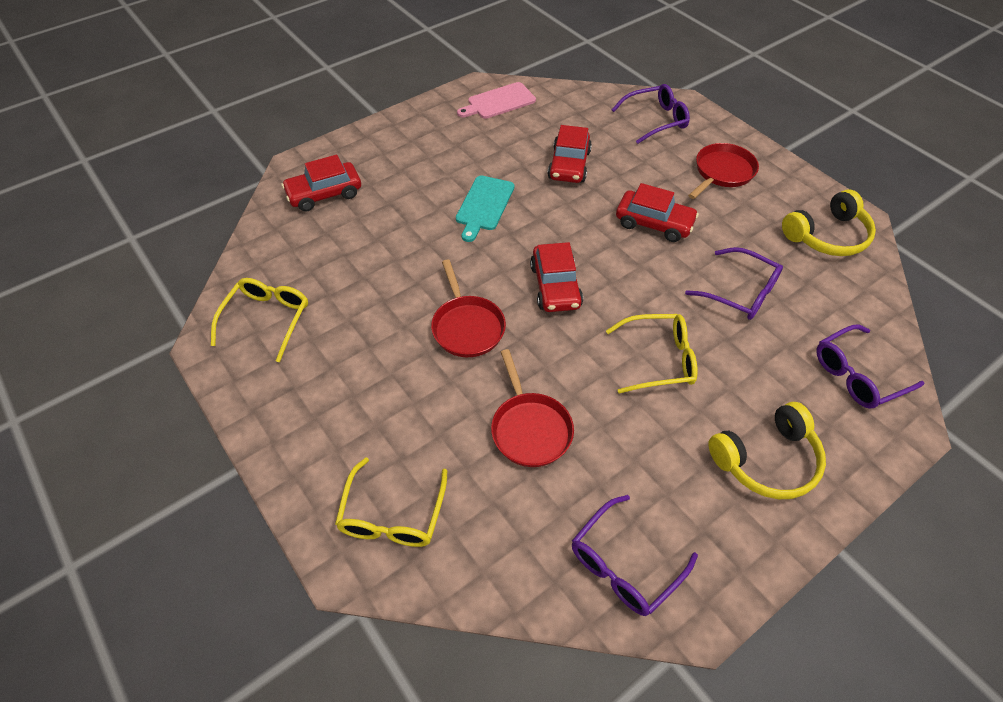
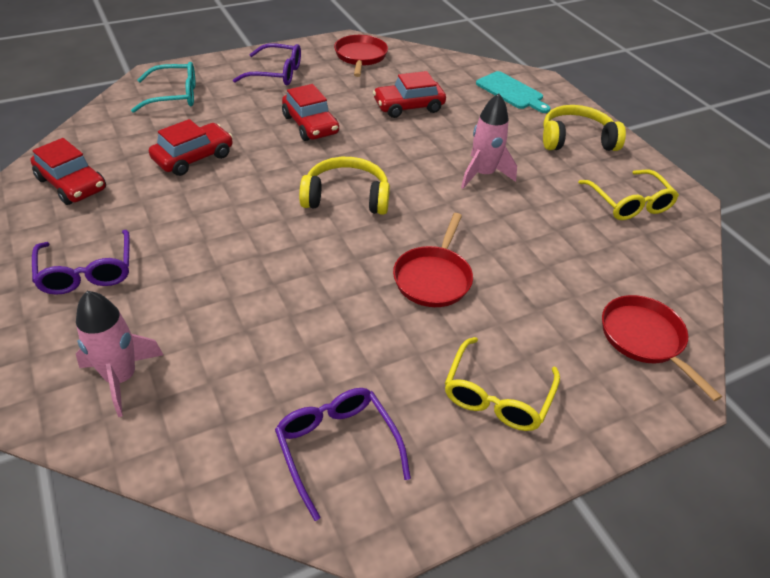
pink cutting board: [457,82,536,119] = 1 -> none = 0
pink rocket: none = 0 -> [76,291,163,417] [461,93,517,189] = 2
purple glasses: [572,495,698,616] [612,84,690,144] [685,247,783,320] [816,324,925,409] = 4 -> [32,230,130,295] [233,43,301,85] [275,388,411,521] = 3
turquoise glasses: none = 0 -> [131,62,195,113] = 1
yellow glasses: [211,278,308,362] [335,457,447,547] [606,314,698,393] = 3 -> [445,337,560,431] [578,170,679,220] = 2

